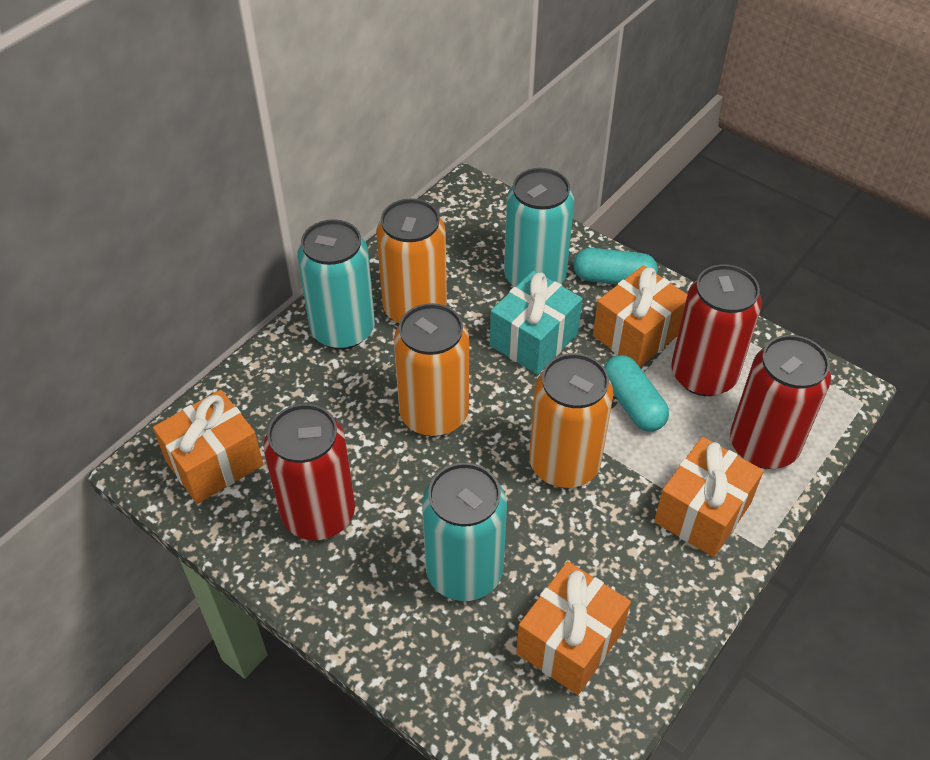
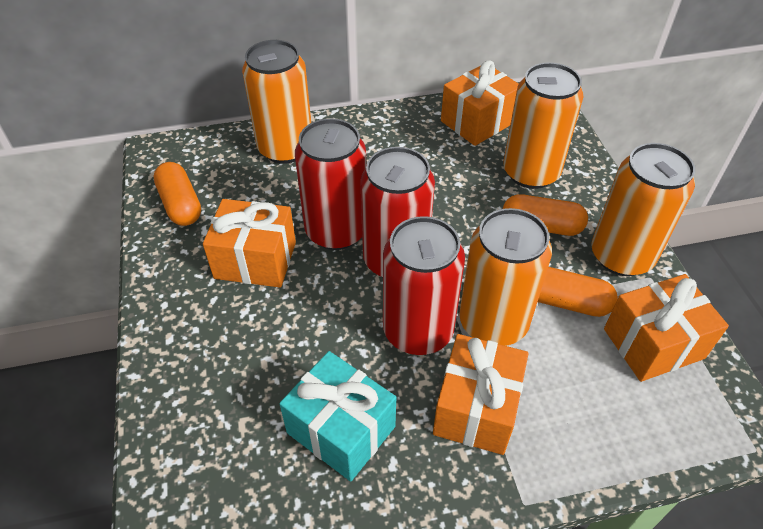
orange can: [376,198,447,324] [394,303,469,437] [529,353,613,488] = 3 -> [242,40,311,164] [459,208,552,346] [503,62,583,189] [591,143,695,276] = 4
orange capsule: none = 0 -> [154,162,201,226] [503,194,588,236] [538,267,618,317] = 3
turquoise can: [297,219,375,350] [422,463,507,601] [504,168,574,287] = 3 -> none = 0
turquoise capsule: [574,248,658,284] [604,355,669,432] = 2 -> none = 0

